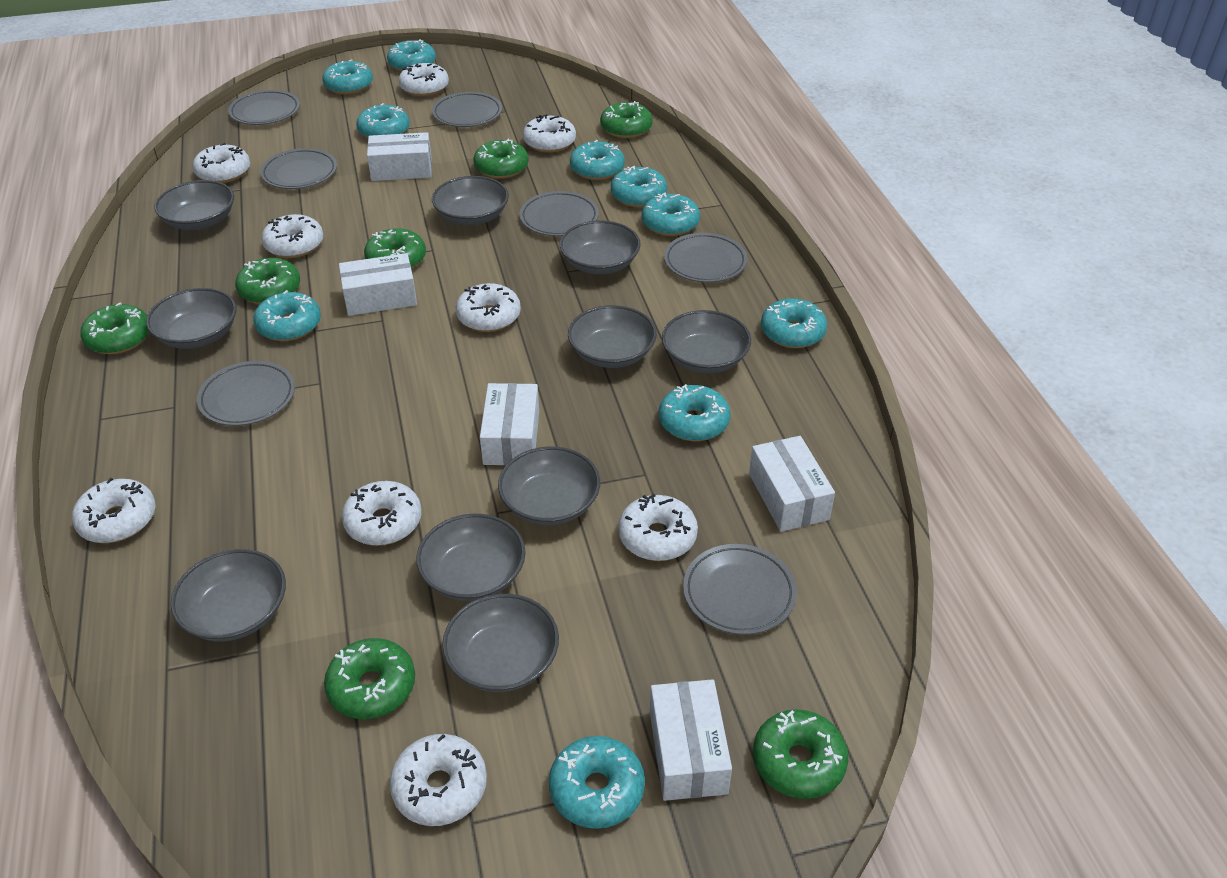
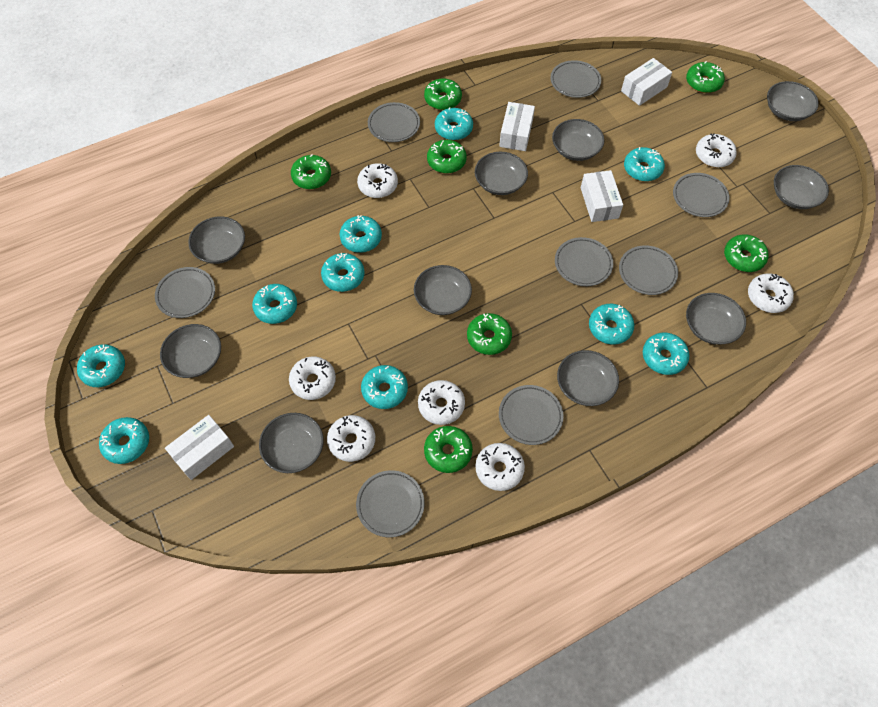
grey plate: [197,361,295,426] [228,90,300,125] [260,148,337,189] [432,92,502,127] [519,191,599,236] [664,233,748,283] [683,544,797,635] = 7 -> [155,267,215,318] [356,470,424,537] [368,102,420,142] [499,385,564,445] [550,60,601,98] [555,237,613,286] [619,245,678,295] [673,173,729,217] = 8
white box: [339,253,417,316] [367,132,432,181] [480,383,539,466] [650,679,732,801] [749,436,835,532] = 5 -> [165,415,234,480] [499,102,535,151] [581,170,623,222] [621,58,672,106] = 4
white donut: [72,478,156,543] [193,143,250,183] [261,214,323,258] [342,481,422,546] [390,734,487,826] [399,63,449,97] [456,283,521,332] [523,114,576,153] [618,494,698,561] = 9 -> [289,356,336,400] [327,415,375,462] [357,163,398,198] [418,380,465,425] [475,443,525,491] [696,133,737,168] [748,273,794,313] = 7

